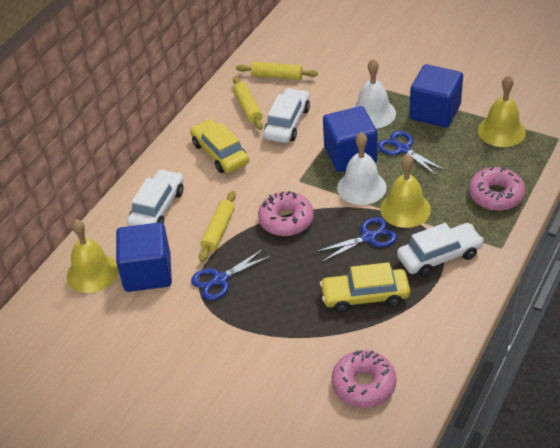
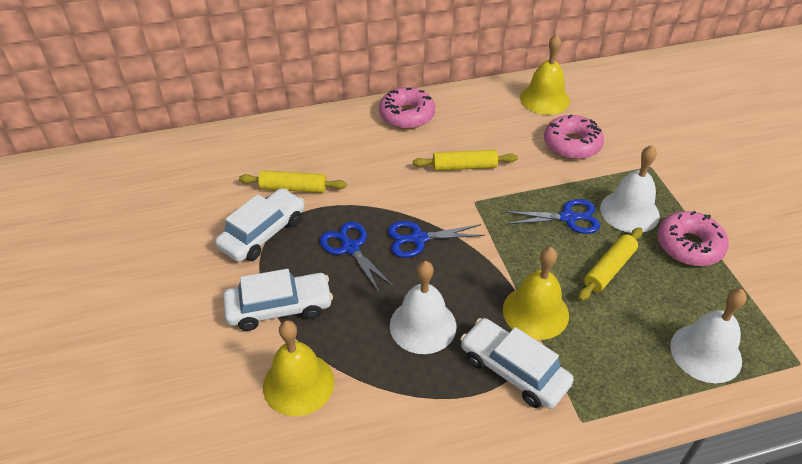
blue cube: [116,222,172,292] [323,106,377,172] [409,64,463,128] = 3 -> none = 0
white bell: [337,132,386,205] [353,59,396,129] = 2 -> [390,261,456,354] [600,145,660,233] [670,289,747,383] = 3
yellow car: [190,119,249,173] [320,262,410,313] = 2 -> none = 0

